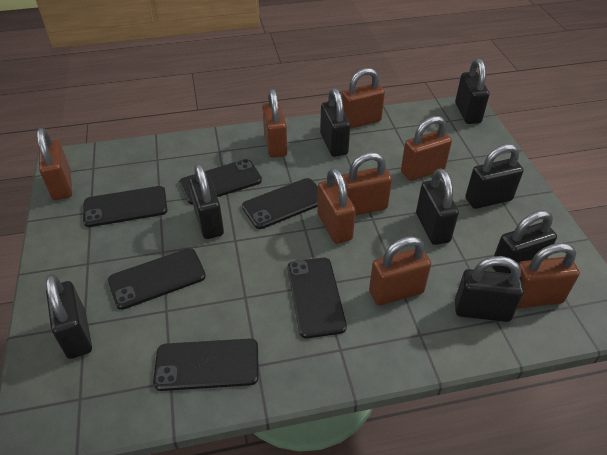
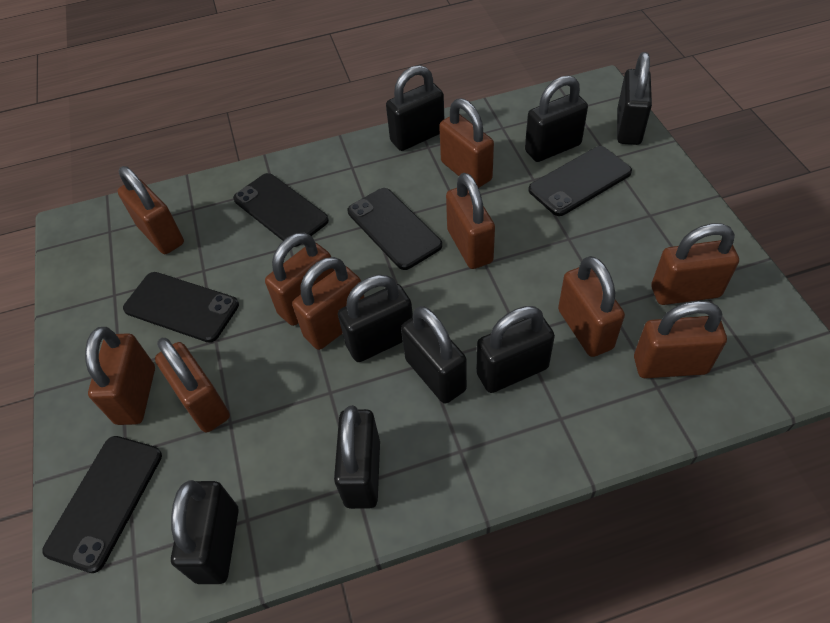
black phone: [83,186,168,227] [108,248,206,310] [153,339,259,391] [179,159,262,204] [242,178,318,229] [287,258,347,338] = 6 -> [42,436,162,573] [123,272,239,343] [233,173,329,247] [348,188,442,270] [528,146,632,216] = 5
brown padlock: [37,128,72,200] [262,89,287,158] [317,168,356,244] [342,68,385,129] [342,152,392,216] [369,236,431,305] [401,116,452,181] [517,243,580,308] = 8 -> [85,327,155,425] [118,166,184,254] [155,338,230,433] [265,232,335,326] [292,257,365,350] [439,98,494,188] [446,173,495,269] [558,256,625,357] [634,301,727,379] [651,223,739,305] = 10

